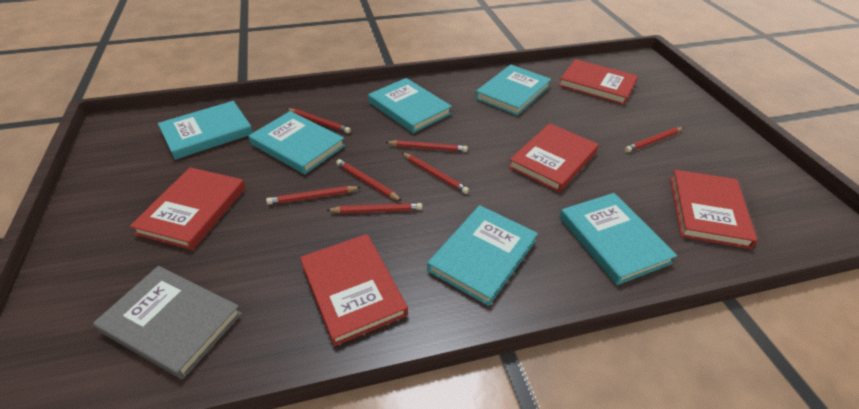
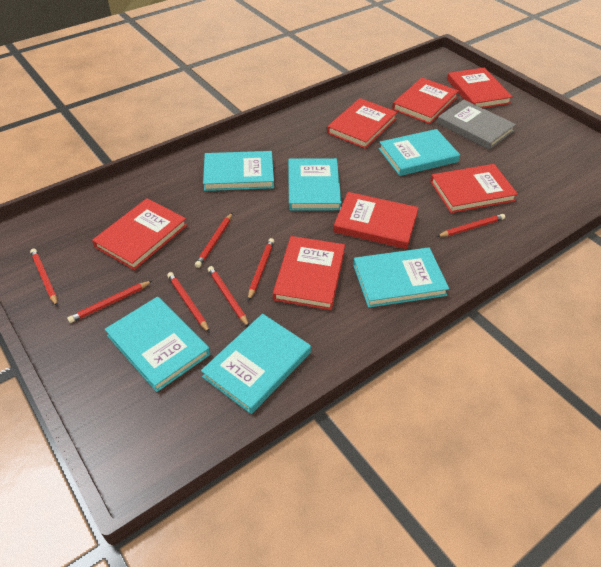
red book: [130,167,245,250] [300,234,408,346] [508,123,599,192] [559,59,638,105] [670,170,758,249] = 5 -> [92,198,187,270] [273,236,345,310] [327,98,397,149] [333,192,419,249] [392,78,459,124] [430,164,518,213] [447,68,513,108] = 7

